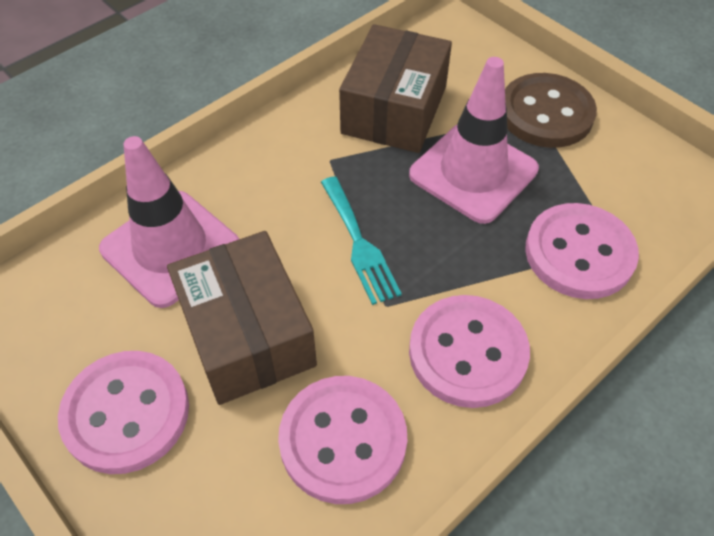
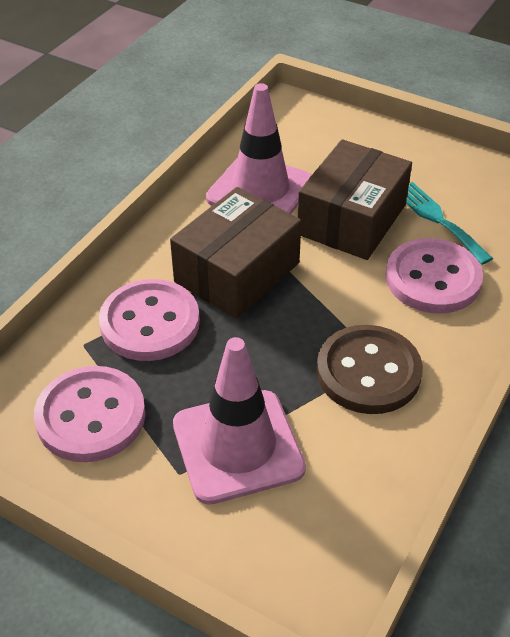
pink button: [58,351,189,474] [278,376,407,504] [409,295,530,408] [525,203,639,299] = 4 -> [34,366,146,462] [99,279,200,361] [385,238,483,314] = 3

